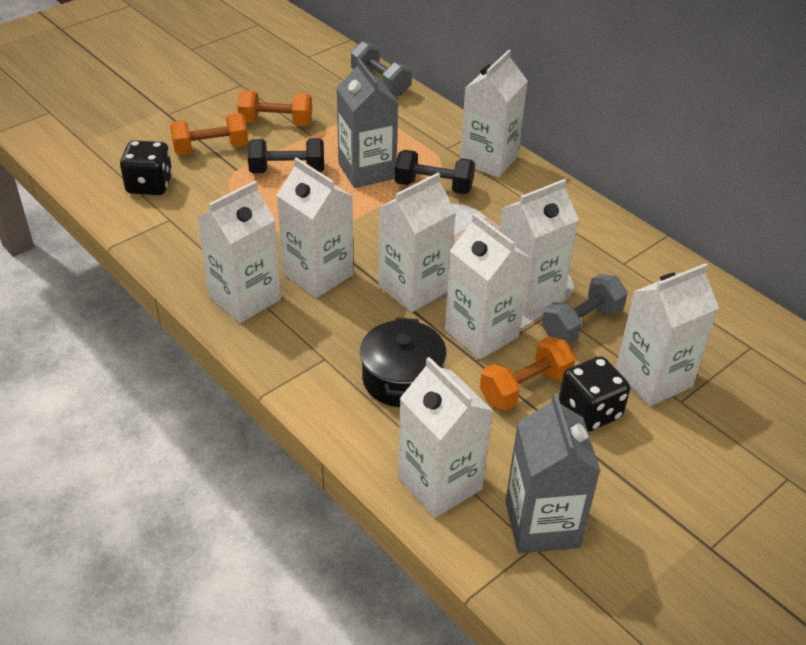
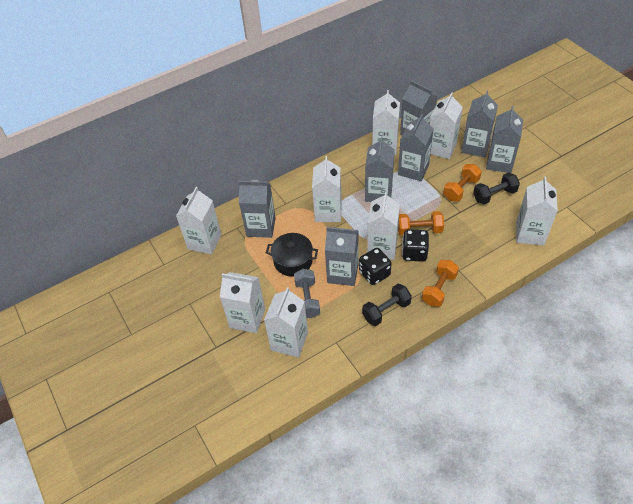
grey carton: [337,58,398,188] [505,393,601,554] = 2 -> [239,180,276,238] [325,227,359,286] [365,137,395,202] [398,114,433,181] [400,80,438,136] [461,91,498,157] [486,106,523,173] = 7
grey dumbbell: [351,41,412,96] [542,274,628,344] = 2 -> [294,269,320,318] = 1

